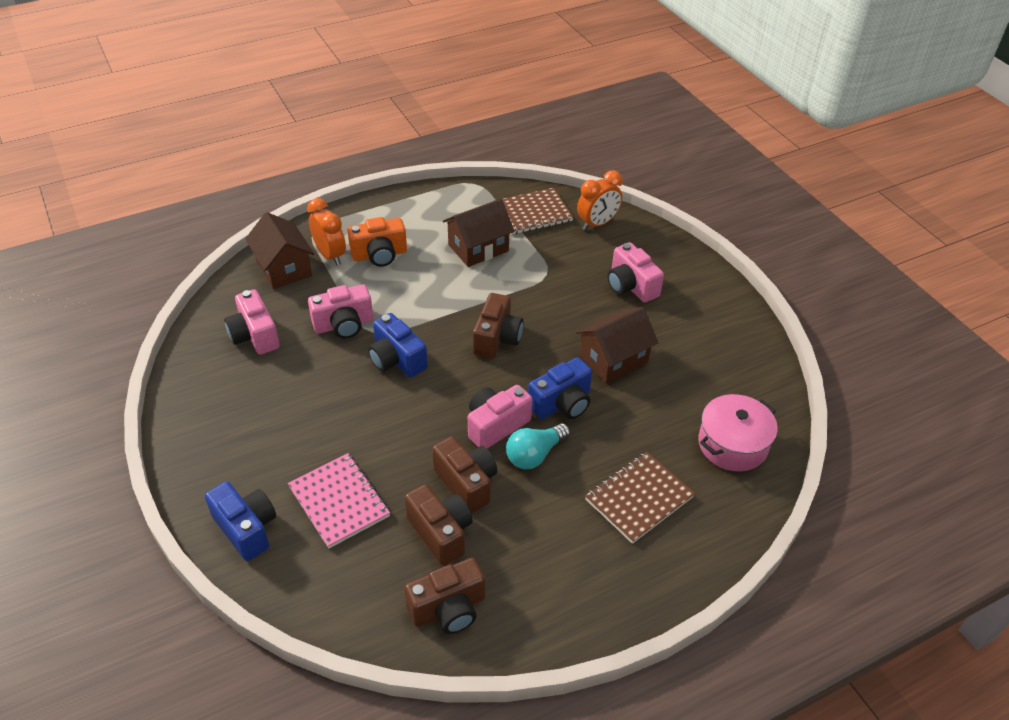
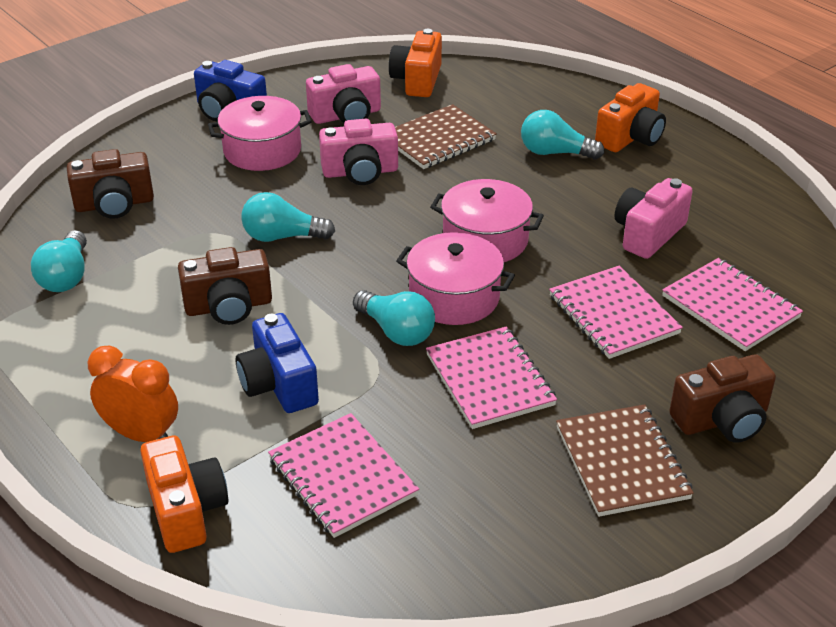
blue camera: [205,482,276,561] [368,313,428,378] [528,357,592,419] = 3 -> [194,60,267,121] [235,313,319,413] = 2
brown camera: [404,558,485,634] [405,484,473,566] [432,437,497,513] [473,293,523,359] = 4 -> [67,149,154,219] [178,247,272,325] [669,354,776,443] = 3
brown house: [245,212,314,289] [443,199,515,267] [576,307,658,383] = 3 -> none = 0
orange camera: [347,217,407,267] = 1 -> [140,435,228,553] [389,29,442,97] [595,83,666,152] = 3
orange clock: [307,198,346,266] [577,170,623,231] = 2 -> [88,345,178,442] = 1
pink camera: [224,289,280,355] [308,285,373,339] [468,385,533,448] [608,242,664,303] = 4 -> [306,64,381,124] [319,119,398,185] [615,178,693,259] = 3
pink notebook: [288,453,390,548] = 1 -> [268,413,419,538] [426,326,557,429] [549,265,683,359] [662,258,803,351] = 4
pink pot: [698,394,778,471] = 1 -> [208,96,312,171] [396,232,515,325] [430,179,544,262] = 3
turquoise light bulb: [506,423,570,469] = 1 -> [31,230,87,292] [241,192,335,242] [353,290,435,346] [521,110,604,160] = 4

